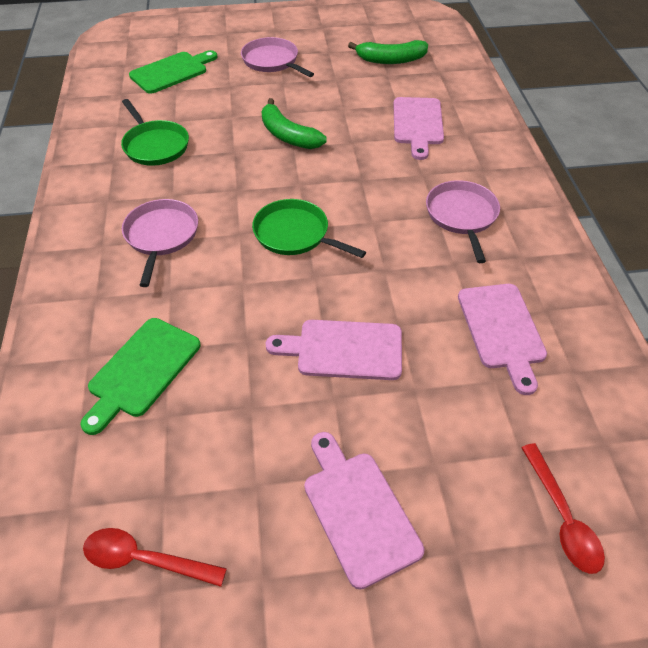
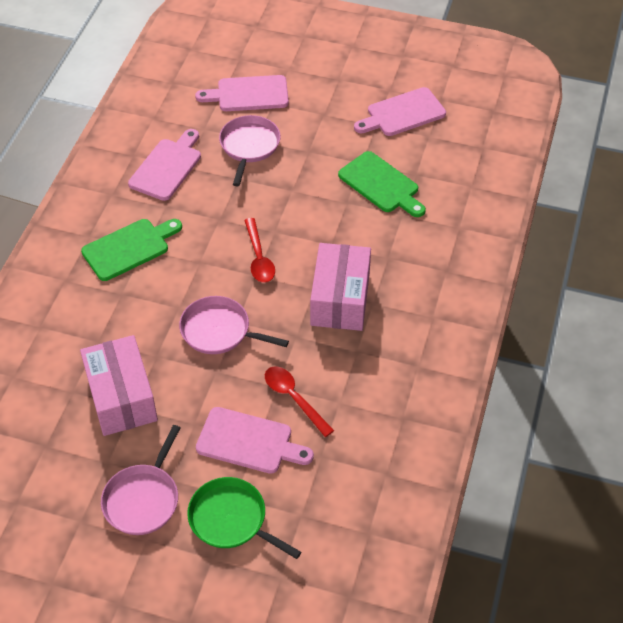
green banana: [262,98,327,149] [348,40,428,64] = 2 -> none = 0
green pan: [121,99,189,166] [252,199,366,258] = 2 -> [187,477,301,559] = 1
pink box: none = 0 -> [80,335,158,436] [310,243,371,331] = 2

